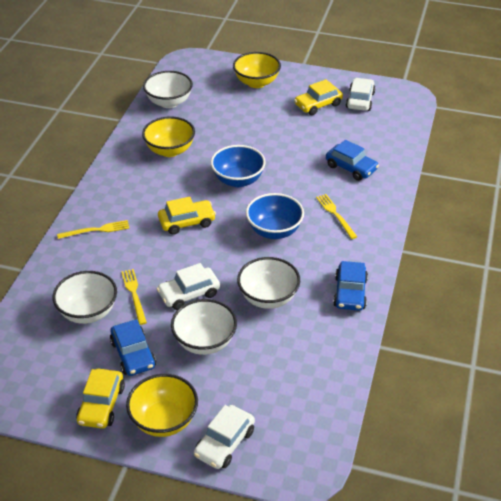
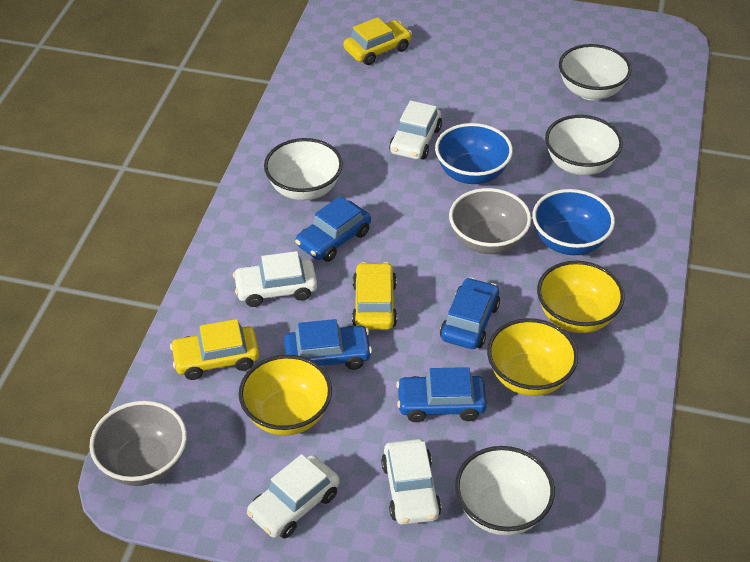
blue car: [110,319,156,376] [326,140,379,181] [333,261,368,311] = 3 -> [284,319,372,370] [295,196,371,262] [396,367,487,422] [440,277,500,349] = 4
grey bowl: none = 0 -> [89,401,187,486] [449,188,531,254] = 2
white car: [157,263,220,310] [194,405,255,469] [346,78,375,111] = 3 -> [233,251,317,307] [247,454,340,538] [381,439,442,525] [389,100,442,159] = 4
yellow fork: [57,220,129,239] [121,269,147,325] [316,194,357,239] = 3 -> none = 0

